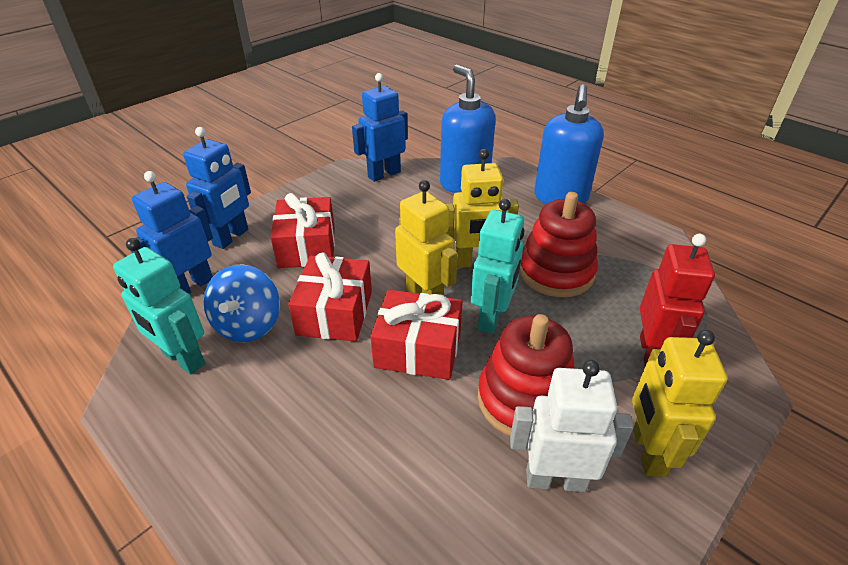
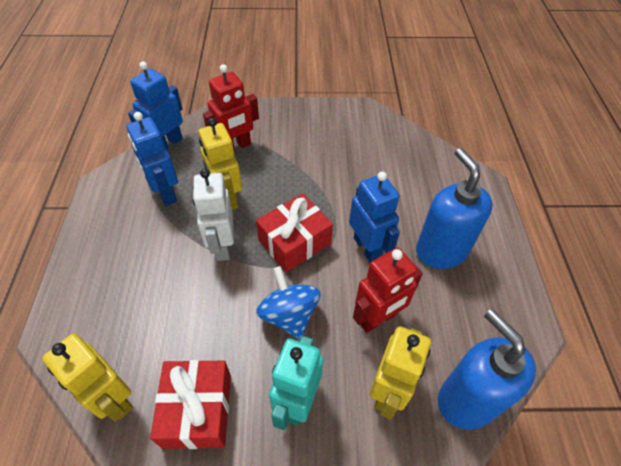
red gift: [271,193,335,268] [288,253,372,342] [370,289,463,380] = 3 -> [150,360,231,449] [256,193,333,272] = 2
red robot: [640,234,715,366] = 1 -> [203,64,259,152] [353,248,422,333] = 2
red stacking toy: [478,314,574,436] [519,192,598,297] = 2 -> none = 0
turquoise robot: [113,238,205,374] [471,199,525,334] = 2 -> [269,336,323,430] = 1

